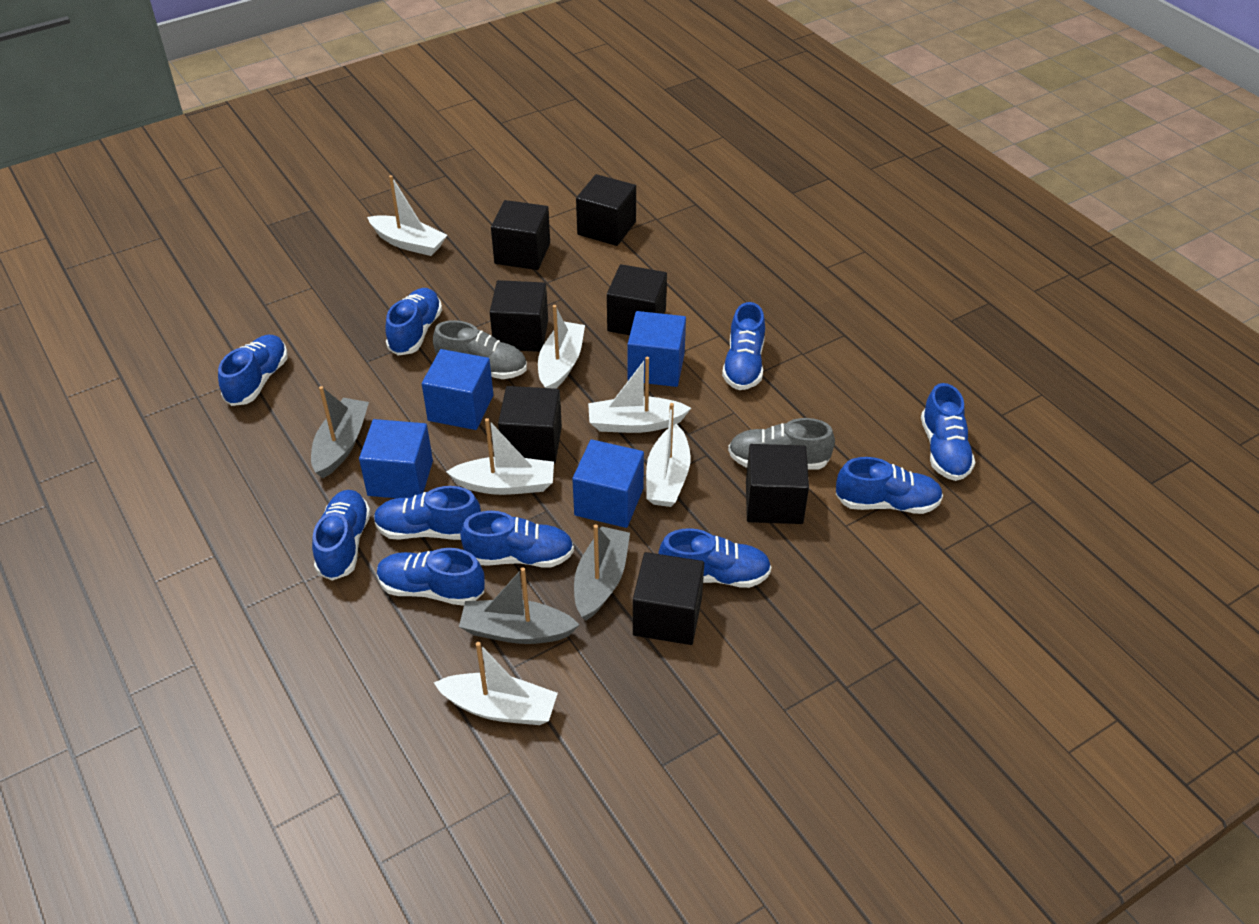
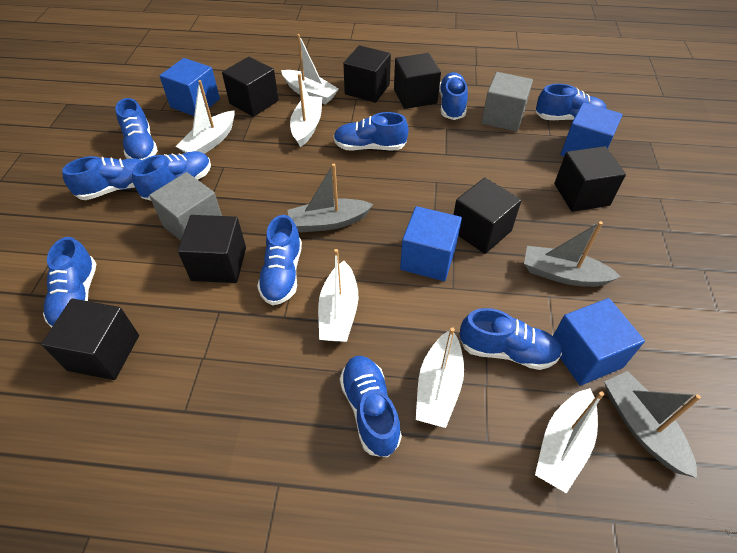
grey cube: none = 0 -> [149,172,222,241] [481,72,533,132] = 2
grey shoe: [433,320,527,379] [728,418,835,470] = 2 -> none = 0

